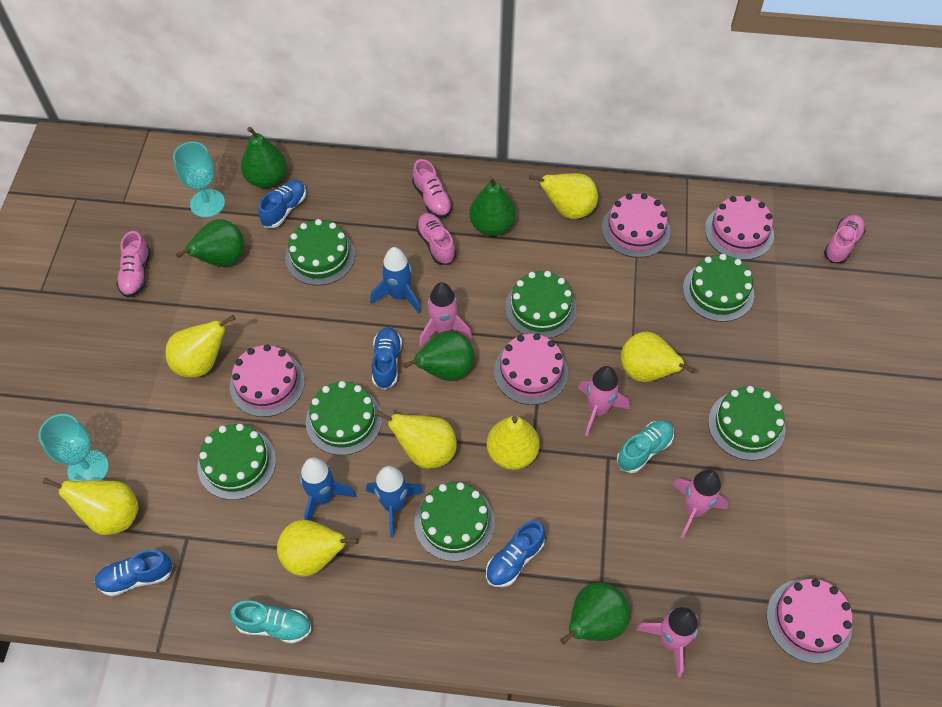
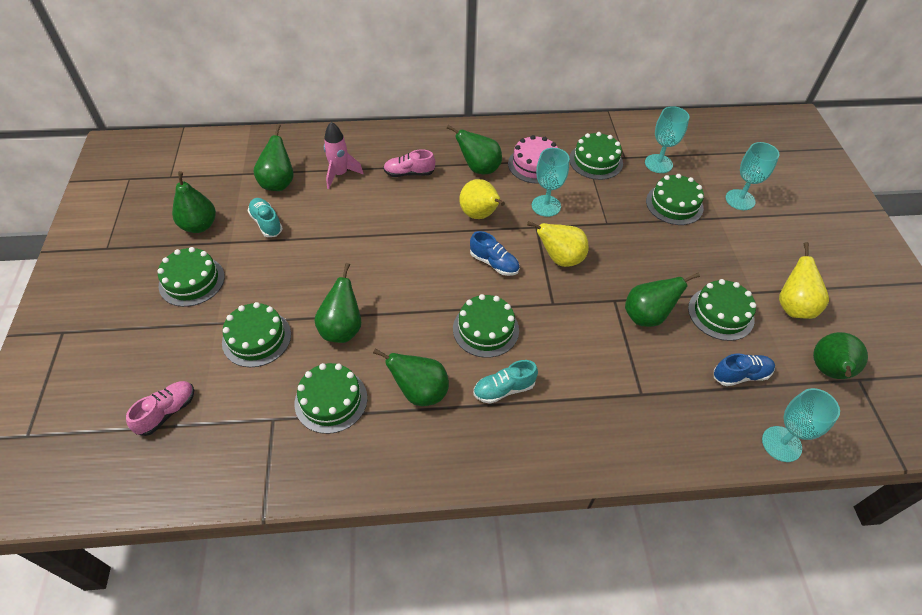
blue rocket: [300,458,356,521] [366,466,424,538] [370,247,421,314] = 3 -> none = 0
blue shoe: [94,550,173,596] [258,180,306,228] [372,327,402,390] [486,521,545,587] = 4 -> [470,231,520,276] [714,353,775,386] = 2
green pear: [176,219,244,267] [241,127,287,188] [403,330,474,381] [469,176,516,236] [560,583,630,644] = 5 -> [172,171,216,233] [253,124,294,191] [314,263,361,343] [373,348,449,406] [447,125,502,174] [625,273,700,327] [813,332,868,379] = 7
pink cake: [230,344,305,417] [494,333,568,405] [602,193,670,258] [705,195,774,260] [767,579,853,663] = 5 -> [508,135,558,184] = 1
pink rocket: [419,282,472,347] [578,366,629,437] [636,607,698,677] [672,470,728,538] = 4 -> [324,122,363,189] = 1
pink shoe: [116,231,150,297] [412,159,453,218] [416,213,456,265] [824,215,865,264] = 4 -> [126,381,194,436] [383,149,435,177] = 2
turquoise goblet: [39,414,109,481] [173,142,225,218] = 2 -> [532,148,569,217] [645,106,689,173] [725,142,779,210] [762,388,840,462] = 4
yellow pear: [42,478,139,535] [166,315,236,378] [277,520,359,577] [375,410,457,469] [487,416,539,470] [529,173,598,219] [621,332,695,382] = 7 -> [459,179,505,219] [527,221,589,267] [779,242,829,319] = 3

